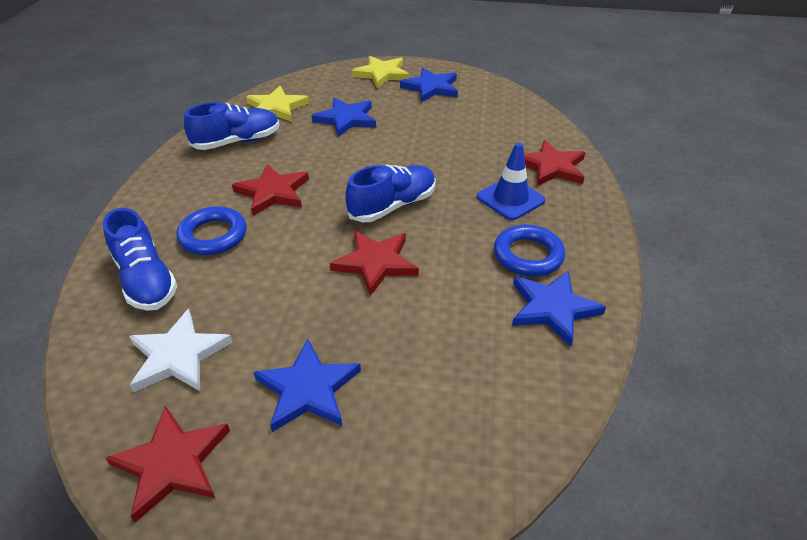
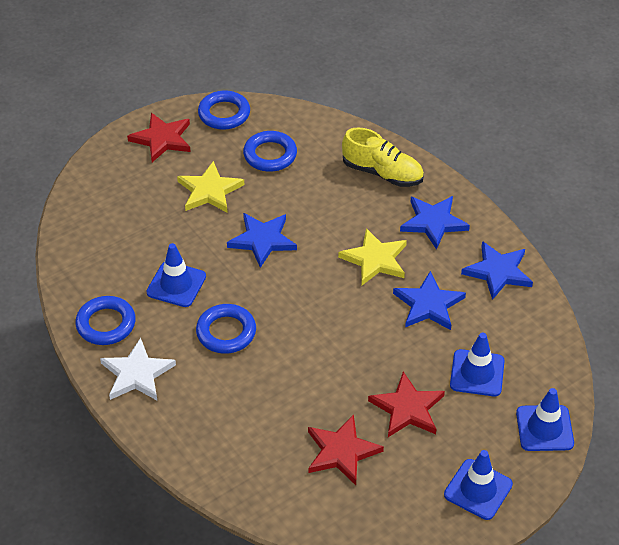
blue ring: [176,206,247,255] [494,225,565,276] = 2 -> [75,296,136,345] [196,304,256,354] [198,90,250,130] [243,131,297,172] = 4
blue shoe: [103,208,177,311] [184,102,280,150] [345,164,436,222] = 3 -> none = 0
blue traffic cone: [477,143,545,220] = 1 -> [146,243,206,307] [444,450,513,520] [450,333,505,396] [516,388,574,451] = 4
red star: [105,406,230,523] [232,164,309,216] [329,231,419,296] [524,140,585,186] = 4 -> [127,113,191,162] [308,414,384,485] [368,372,445,437] = 3
yellow shoe: none = 0 -> [342,127,424,187] = 1

